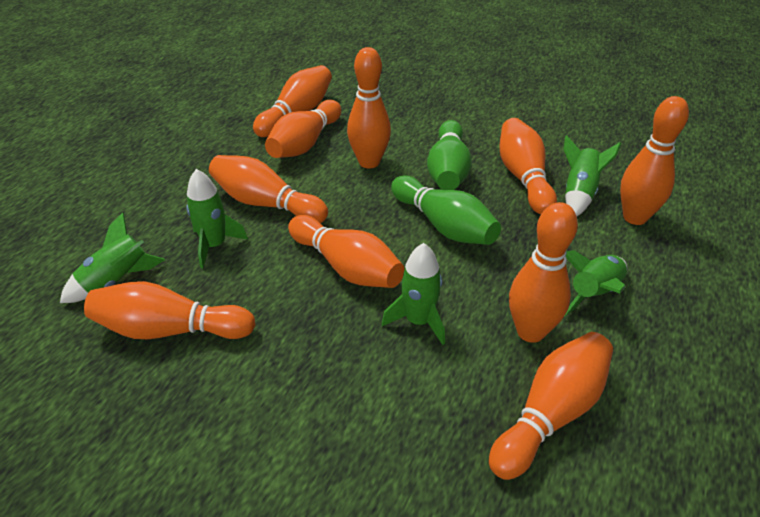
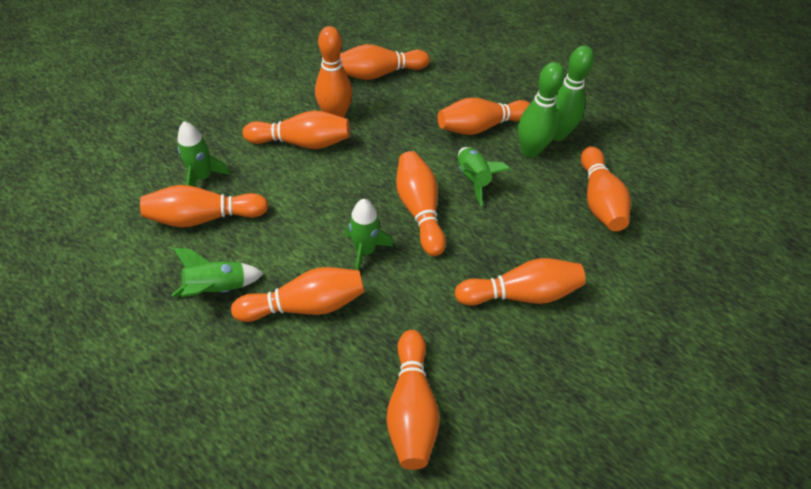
green rocket: [60,213,165,303] [186,169,248,268] [382,243,445,345] [564,135,621,216] [564,250,627,317] = 5 -> [171,248,264,297] [178,121,230,187] [345,199,393,270] [458,147,510,206] = 4

